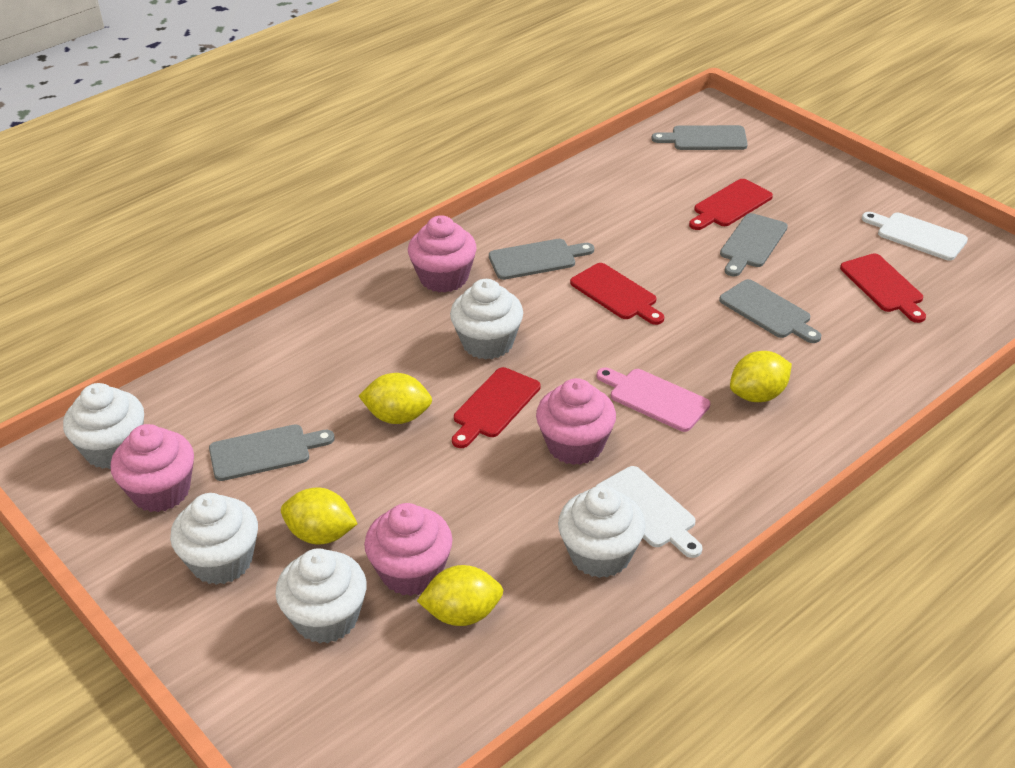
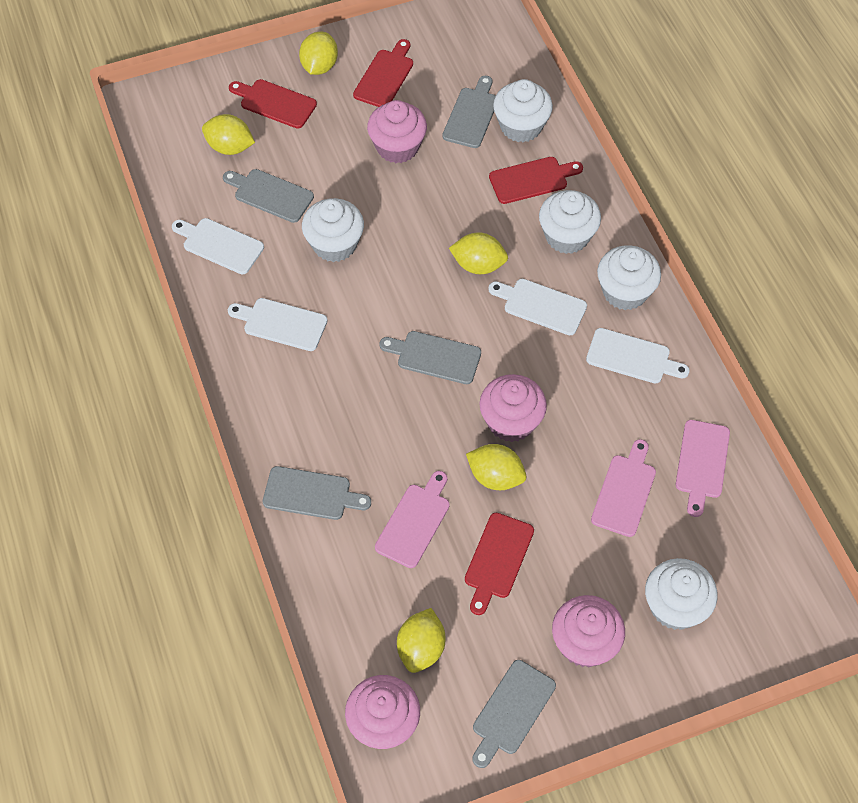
pink cutting board: [597,368,710,432] = 1 -> [375,471,450,568] [591,439,656,537] [676,420,730,517] = 3
white cutting board: [595,466,703,558] [862,212,968,260] = 2 -> [172,218,264,274] [228,298,328,351] [488,279,587,335] [586,328,690,383] = 4
yellow lemon: [281,487,357,545] [359,373,432,424] [417,565,503,626] [730,351,792,402] = 4 -> [202,114,255,155] [299,32,338,75] [397,608,446,673] [449,232,508,274] [466,444,526,490] = 5

